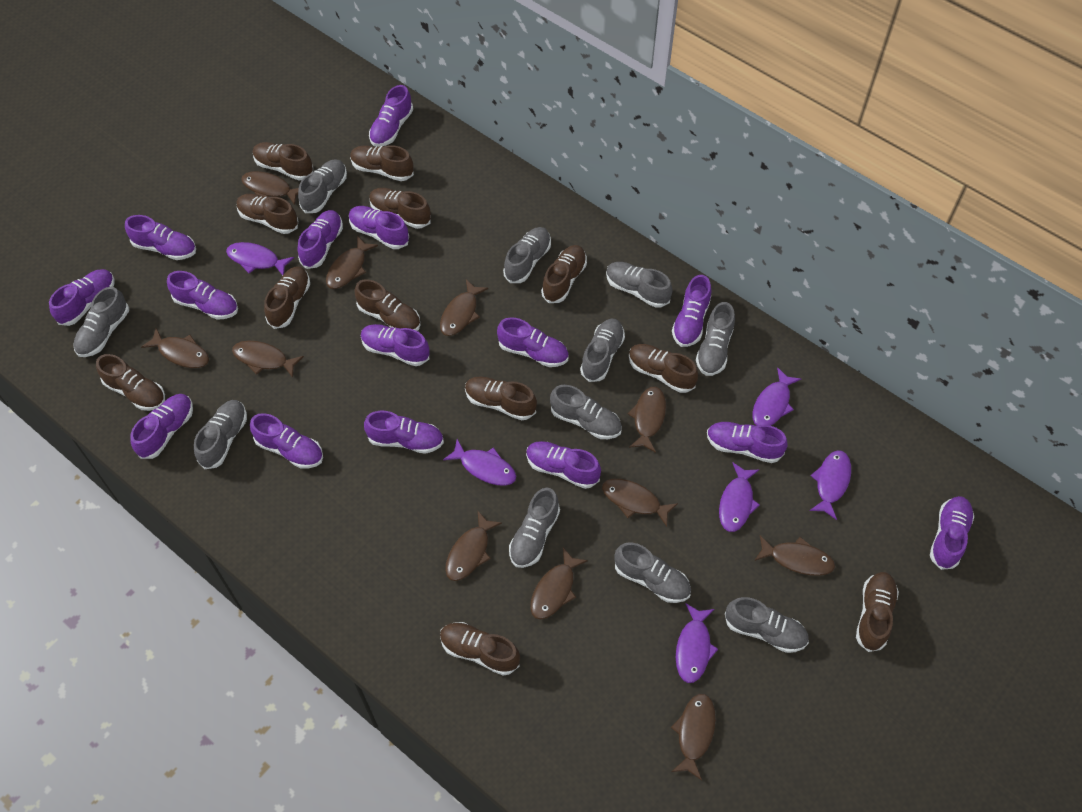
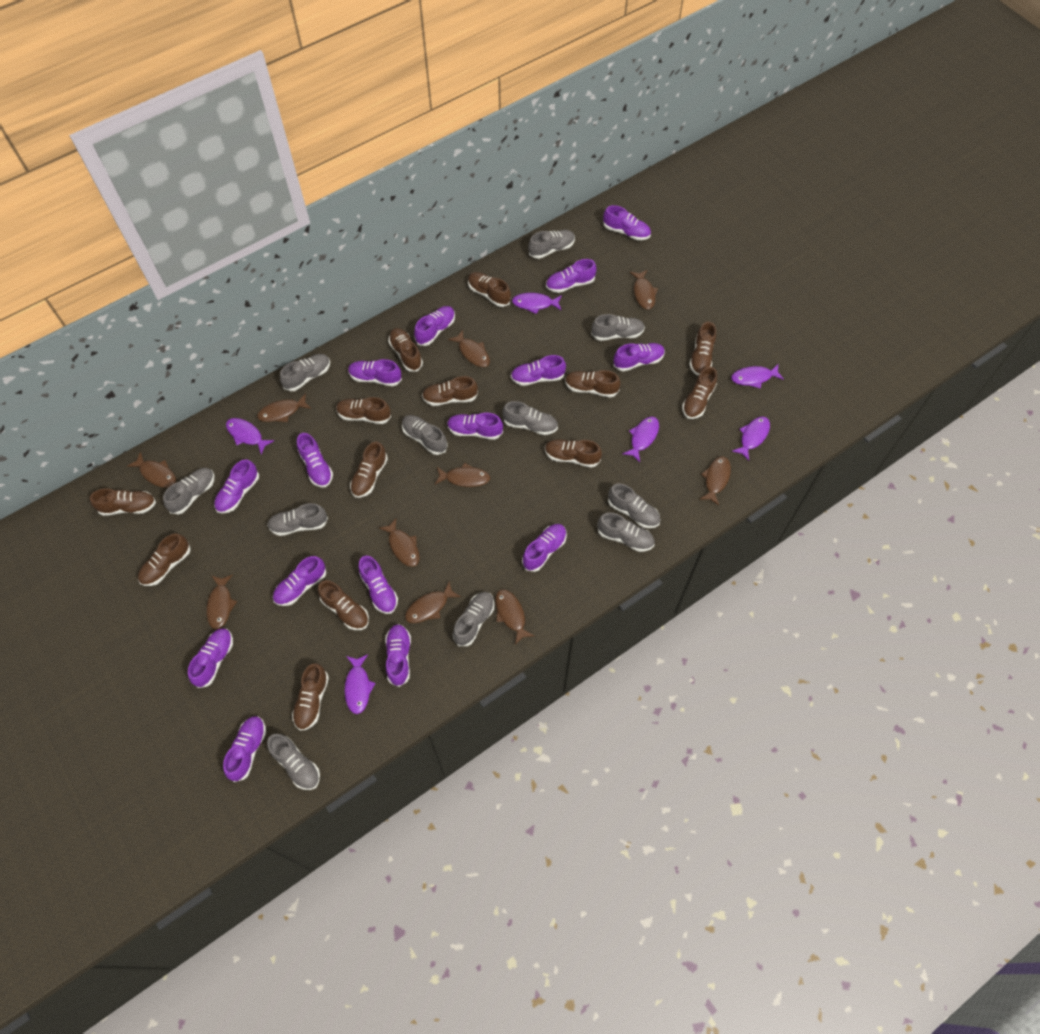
brown fish: [141,328,209,368] [232,341,304,378] [241,171,299,205] [326,236,378,289] [440,280,488,336] [445,511,502,581] [530,548,588,619] [602,479,678,527] [628,386,666,453] [671,694,716,780] [754,535,835,576] = 11 -> [127,452,176,488] [207,574,237,630] [257,393,311,422] [379,519,420,567] [405,582,461,623] [435,463,490,487] [448,329,490,367] [495,589,534,645] [630,270,658,310] [700,456,731,505] = 10
brown shoe: [96,354,165,411] [236,194,298,234] [253,142,313,181] [264,266,310,329] [350,145,414,181] [355,279,421,331] [369,188,431,229] [440,622,520,676] [465,377,537,420] [541,245,587,303] [629,344,698,393] [856,572,899,652] = 12 -> [90,489,156,516] [138,534,191,586] [292,663,329,731] [318,580,369,630] [336,397,391,424] [350,441,388,498] [388,328,423,372] [422,376,478,406] [468,272,511,307] [545,439,602,468] [565,370,620,397] [682,367,717,419] [689,322,716,376] = 13

